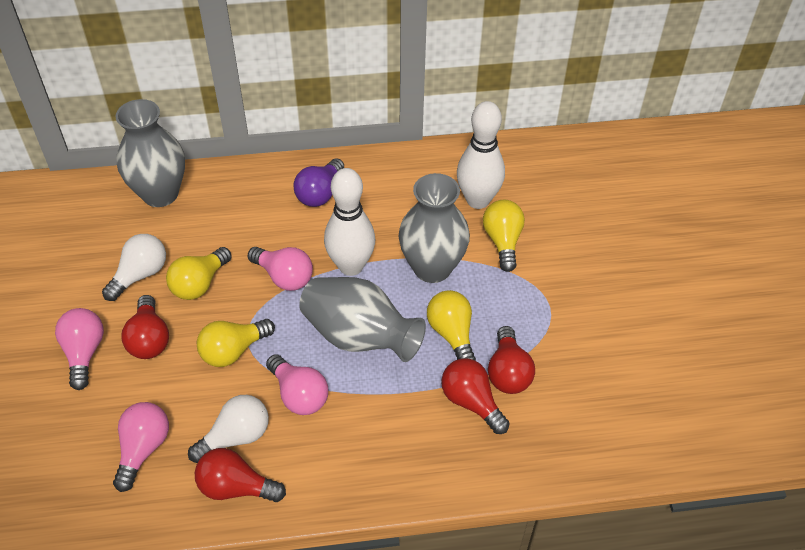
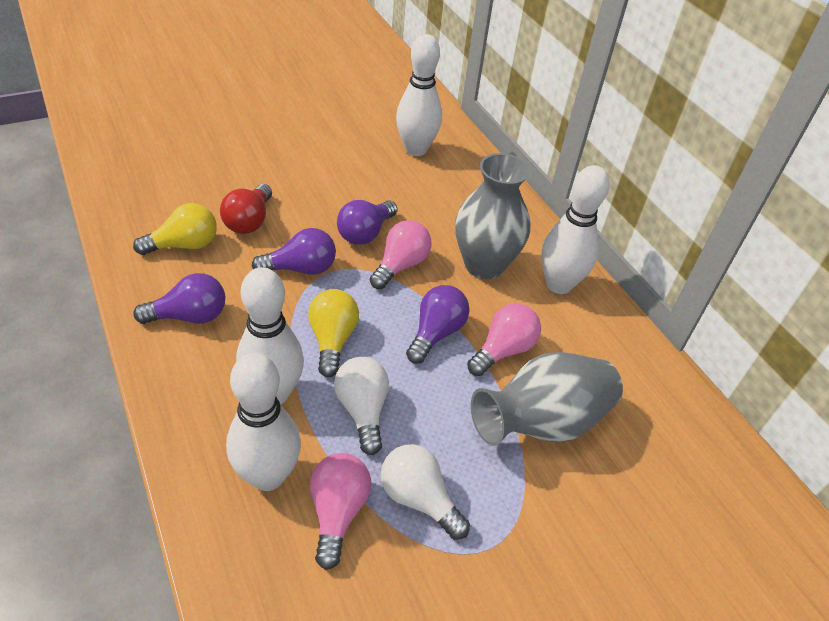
grey vase: [116,99,185,207] [299,277,426,362] [399,173,470,283] = 3 -> [455,153,530,279] [471,352,623,446] = 2
pink light bulb: [55,308,104,390] [113,402,169,492] [248,247,313,291] [266,354,328,415] = 4 -> [310,453,371,570] [370,220,431,289] [467,303,541,376] = 3
purple light bulb: [293,158,344,207] = 1 -> [133,273,225,324] [252,228,336,275] [337,200,397,245] [406,285,470,364] = 4
red light bulb: [121,295,169,359] [195,448,286,502] [441,359,510,434] [488,326,535,394] = 4 -> [220,184,272,234] = 1
white bowling pin: [324,168,375,276] [457,101,505,209] = 2 -> [226,352,301,491] [236,267,304,405] [396,34,442,156] [541,165,610,294] = 4
yellow light bulb: [166,247,232,300] [197,319,275,367] [427,290,476,361] [483,200,525,272] = 4 -> [133,203,217,255] [308,289,359,377] = 2

